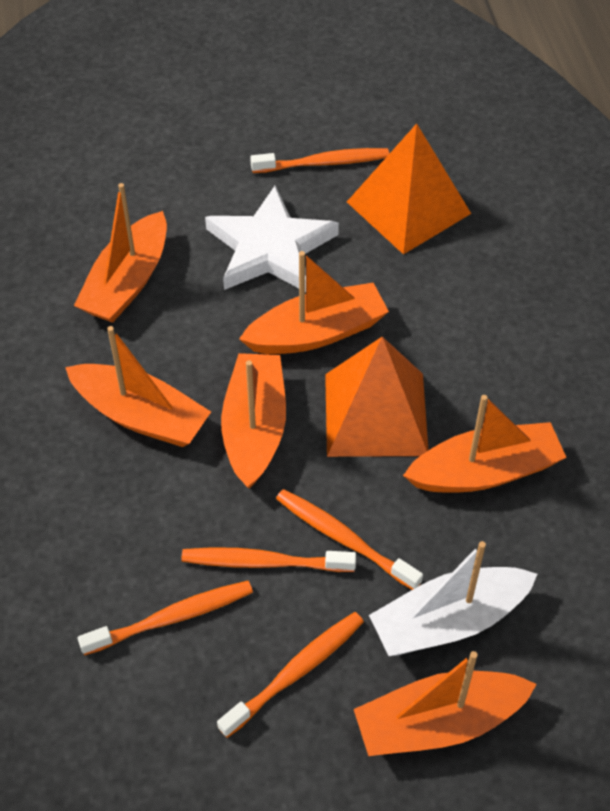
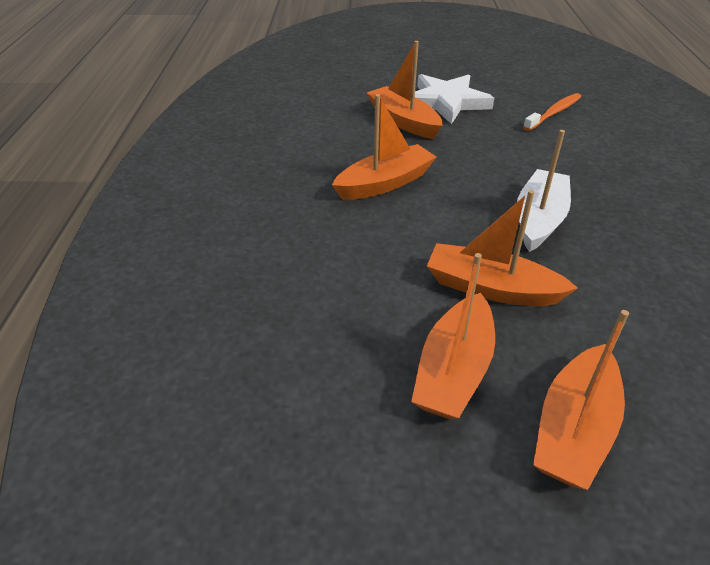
orange boat: [65,326,211,447] [74,183,167,323] [221,353,286,489] [239,251,389,354] [354,651,537,756] [403,395,567,493] = 6 -> [332,94,436,200] [367,41,442,139] [411,253,495,420] [427,190,578,306] [533,310,629,490] = 5
orange pyramid: [325,337,428,457] [347,123,471,255] = 2 -> none = 0
orange toothbrush: [77,581,253,655] [181,547,356,572] [217,612,364,738] [250,148,389,173] [276,489,423,590] = 5 -> [523,93,581,131] = 1

